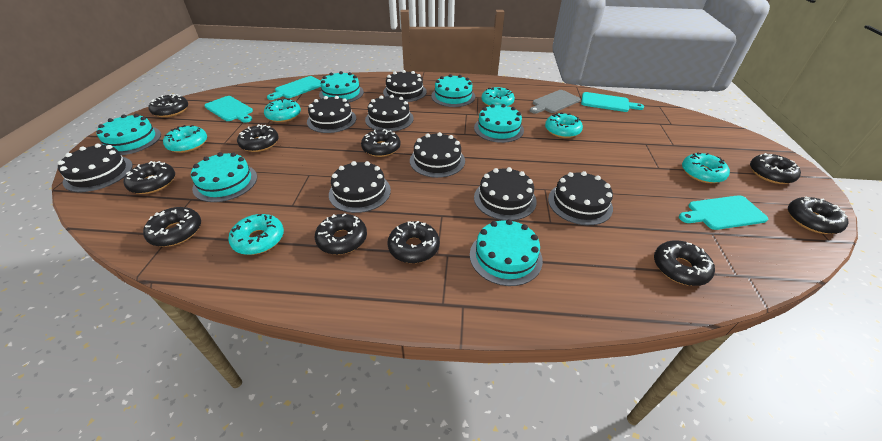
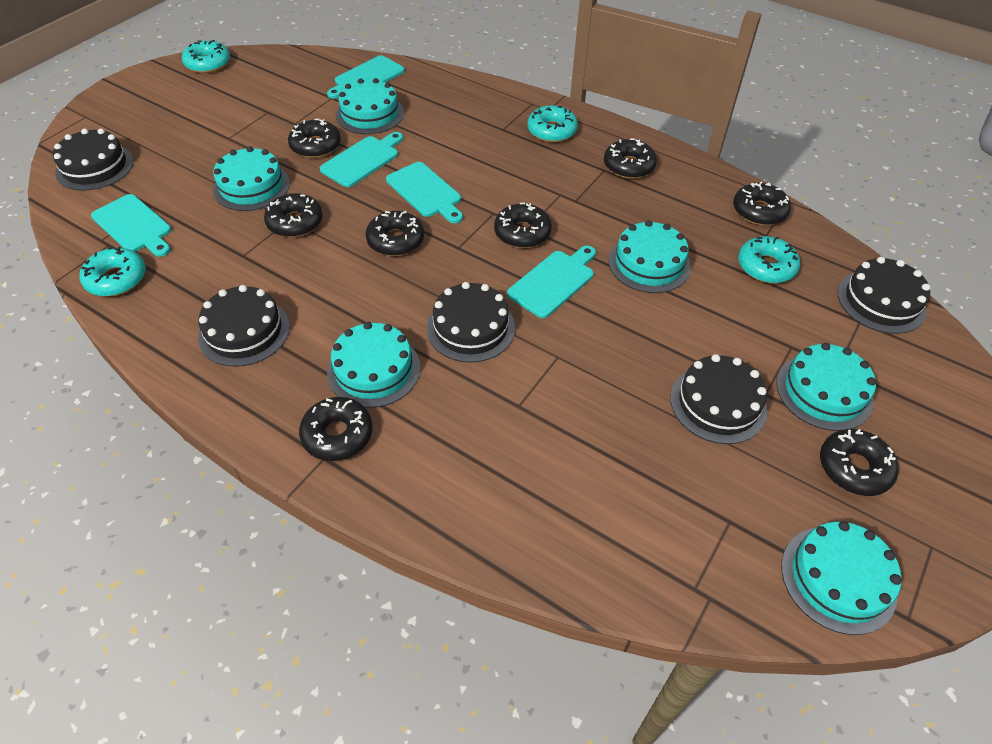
black cake: [58,144,133,192] [307,96,356,133] [329,161,391,213] [365,95,414,132] [383,70,427,102] [410,132,465,178] [474,167,537,221] [548,171,613,225] = 8 -> [53,129,133,191] [198,285,290,367] [427,282,515,363] [671,354,767,444] [838,257,930,334] = 5
black donut: [124,161,175,194] [143,207,201,247] [149,94,188,117] [237,125,279,152] [315,213,367,255] [361,129,400,157] [387,221,440,263] [654,241,715,286] [750,153,801,184] [788,196,848,234] = 10 -> [264,193,323,237] [288,119,341,158] [299,397,373,461] [366,211,424,256] [494,202,552,248] [604,138,657,179] [733,182,791,226] [820,429,899,496] = 8
grey cutting board: [530,90,580,114] = 1 -> none = 0
turquoise cutting board: [204,96,253,123] [267,76,321,100] [581,92,644,112] [679,195,768,230] = 4 -> [91,194,171,257] [320,132,403,187] [327,55,405,99] [386,162,463,223] [507,246,596,318] = 5
turquoise donut: [163,125,207,153] [228,214,284,255] [264,98,301,122] [482,87,515,107] [545,112,583,138] [682,152,730,183] = 6 -> [79,247,146,296] [182,40,230,73] [527,105,578,142] [738,236,800,283] = 4

